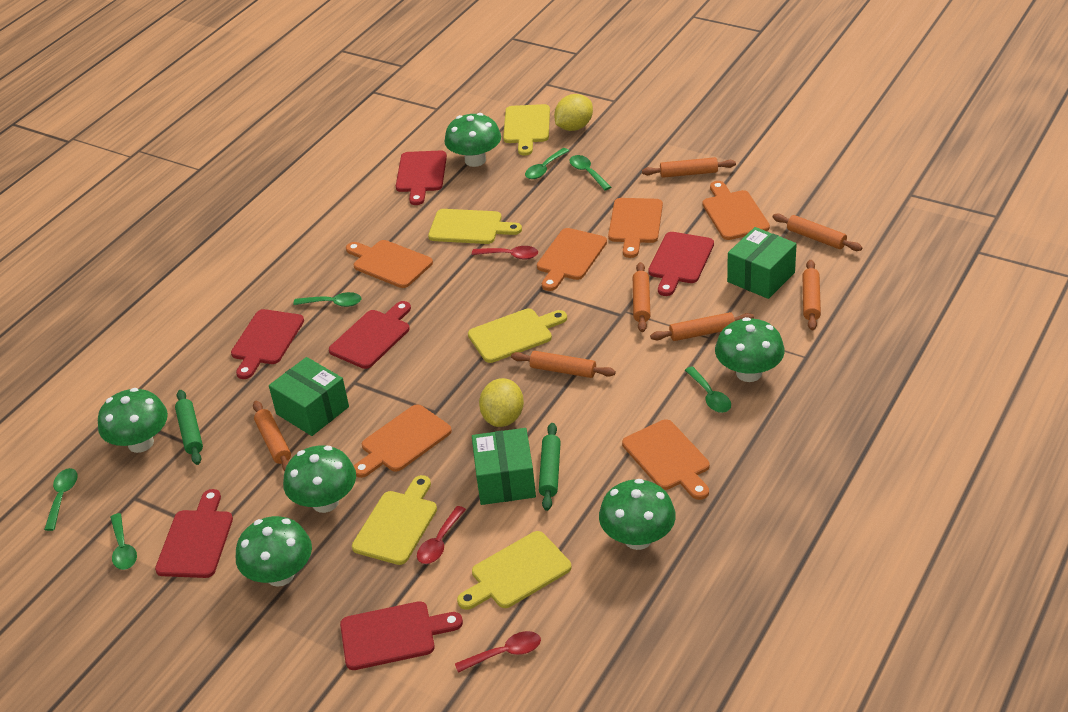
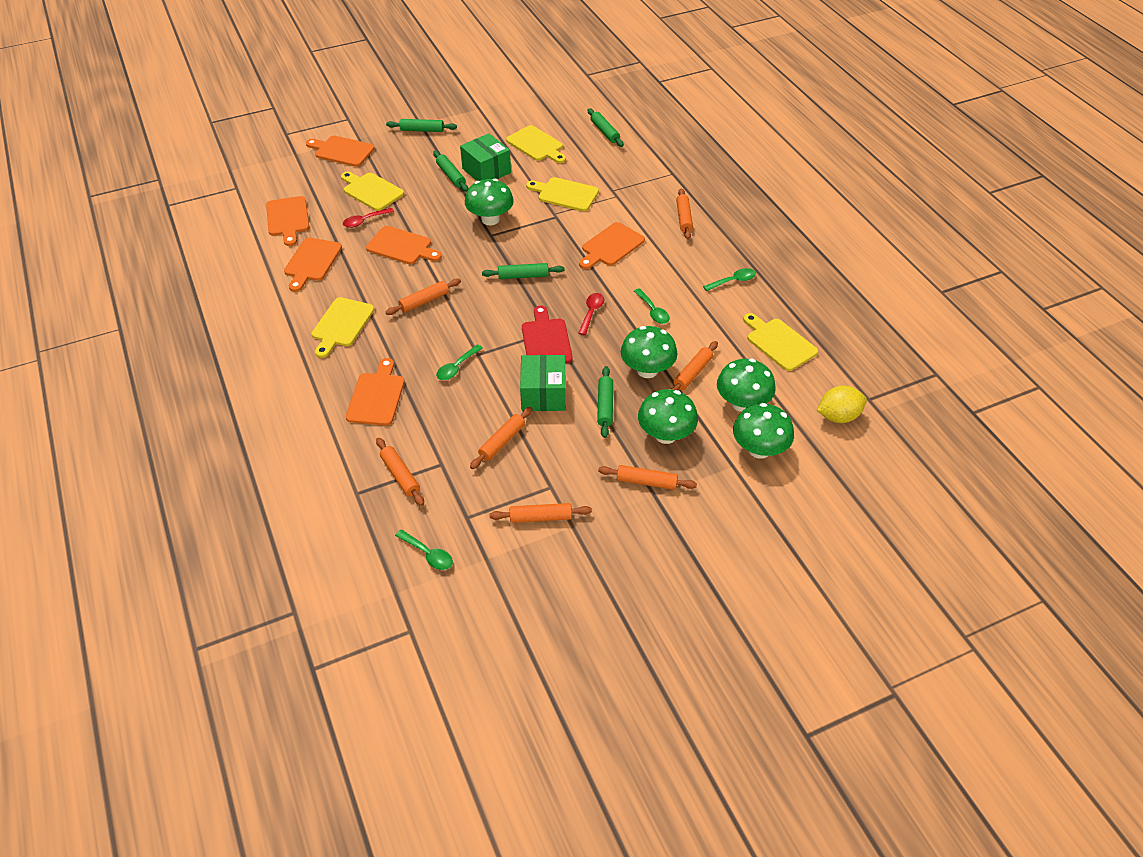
green box: [269,357,349,436] [472,428,536,505] [727,227,797,299] = 3 -> [460,133,511,181] [520,355,566,411] = 2
green mushroom: [98,388,168,453] [236,516,312,587] [283,445,356,513] [444,113,501,167] [599,479,676,550] [715,317,785,382] = 6 -> [465,179,514,225] [621,326,678,378] [638,389,698,444] [717,359,776,412] [733,403,794,459] = 5
green rolling pin: [175,390,203,465] [539,423,561,511] = 2 -> [386,119,457,132] [433,151,468,192] [482,263,565,279] [588,108,624,147] [597,366,613,438] = 5
green spoon: [44,468,78,531] [110,513,137,570] [293,292,361,307] [525,148,569,179] [569,155,611,190] [685,366,731,413] = 6 -> [395,530,453,570] [436,344,483,380] [634,288,670,324] [703,268,756,291] = 4
red cutting board: [155,489,233,578] [231,309,304,379] [329,301,411,369] [340,601,463,670] [396,151,447,205] [648,232,714,296] = 6 -> [522,306,573,364] = 1
red spoon: [417,506,466,564] [455,631,541,673] [472,246,538,260] = 3 -> [343,208,394,228] [578,293,604,335] = 2
yellow lemon: [479,378,524,427] [554,94,593,131] = 2 -> [817,386,867,423] = 1

